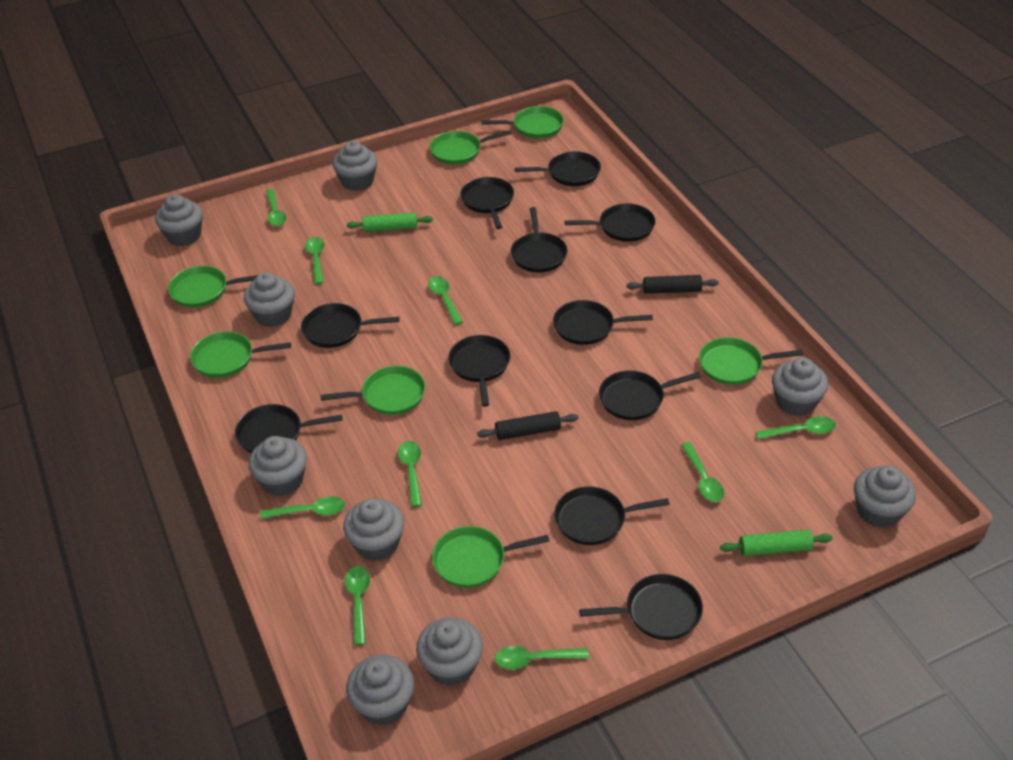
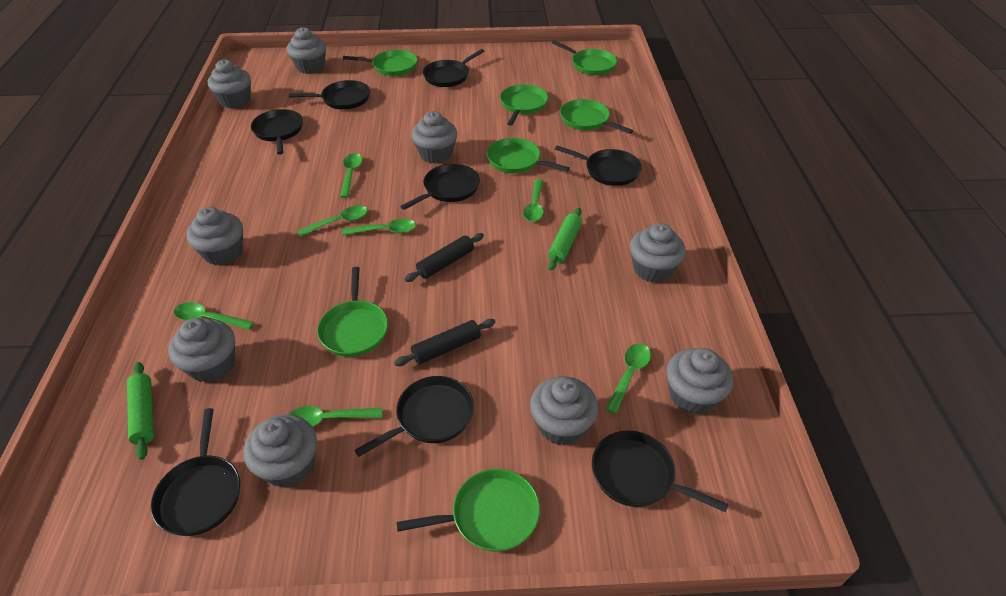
black pan: [235,404,342,453] [301,303,400,348] [448,335,510,407] [460,177,514,229] [511,207,567,272] [515,151,601,186] [553,300,653,345] [554,486,670,545] [564,203,656,242] [579,574,703,640] [599,370,701,420] = 11 -> [151,408,240,536] [251,109,303,155] [289,80,370,110] [355,376,474,457] [400,164,480,210] [423,49,484,87] [555,145,642,186] [592,431,729,513] = 8
green spoon: [261,496,345,519] [266,189,286,226] [305,237,324,284] [345,566,370,645] [398,441,422,507] [428,276,463,325] [494,646,589,669] [681,442,724,502] [755,416,836,439] = 9 -> [174,302,254,330] [289,406,382,427] [297,205,368,237] [340,153,362,198] [342,219,416,235] [523,179,544,222] [606,344,651,414] = 7

